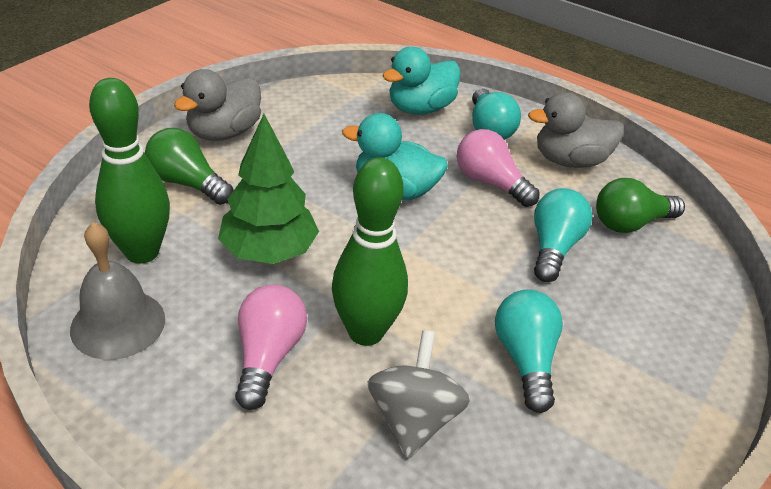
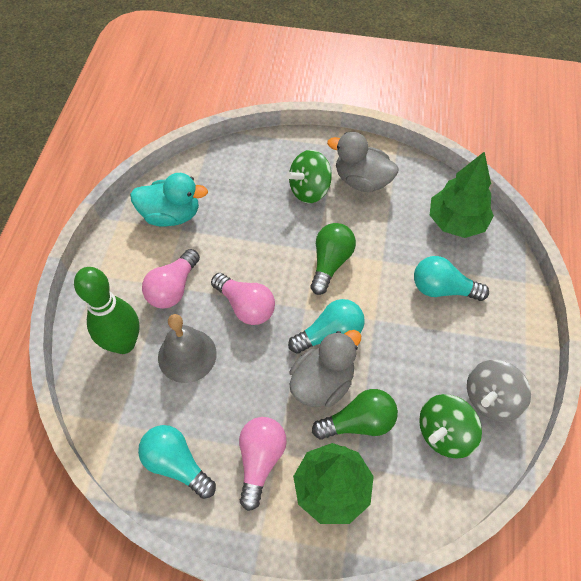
green bowling pin: [89,78,170,264] [332,157,408,346] = 2 -> [74,267,140,354] = 1
green spinning top: none = 0 -> [286,150,332,203] [419,394,482,459] = 2
green tree: [218,114,319,264] = 1 -> [293,443,374,524] [430,151,494,238] = 2
pink light bulb: [235,285,307,410] [457,129,540,207] = 2 -> [142,249,200,309] [211,273,275,325] [239,417,287,511] = 3
turquoise duck: [342,113,448,200] [382,47,460,115] = 2 -> [130,173,208,227] = 1

